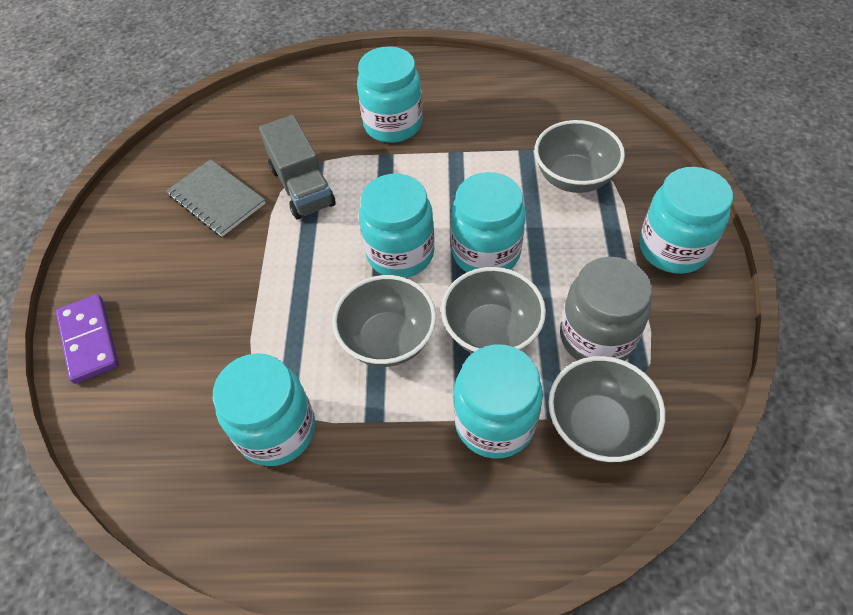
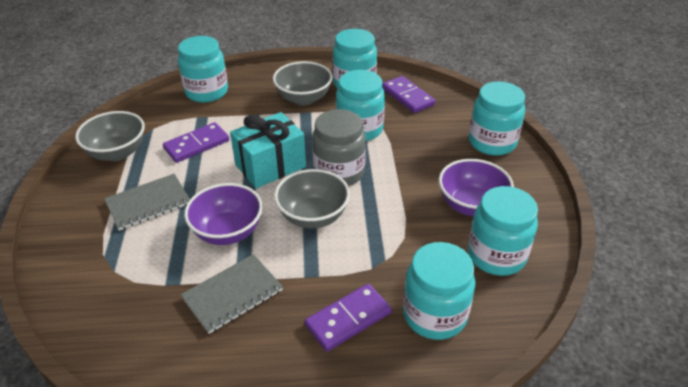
grey bowl: [332,275,436,367] [441,267,546,353] [535,120,625,193] [548,356,665,462] = 4 -> [75,111,145,161] [273,61,333,105] [274,169,350,228] = 3
grey notebook: [166,159,265,237] = 1 -> [104,174,190,231] [181,254,283,334] = 2
grey truck: [259,115,336,219] = 1 -> none = 0
purple bowl: none = 0 -> [184,183,263,245] [439,159,514,216] = 2
purple domino: [56,294,119,384] = 1 -> [163,122,229,163] [305,284,392,352] [382,76,435,113] = 3
turquoise gift: none = 0 -> [230,112,306,188] = 1

